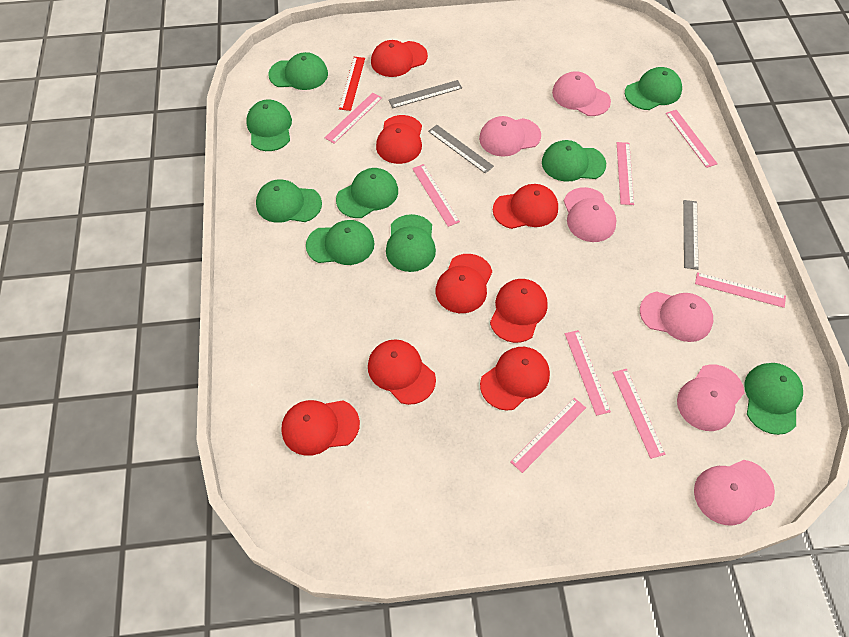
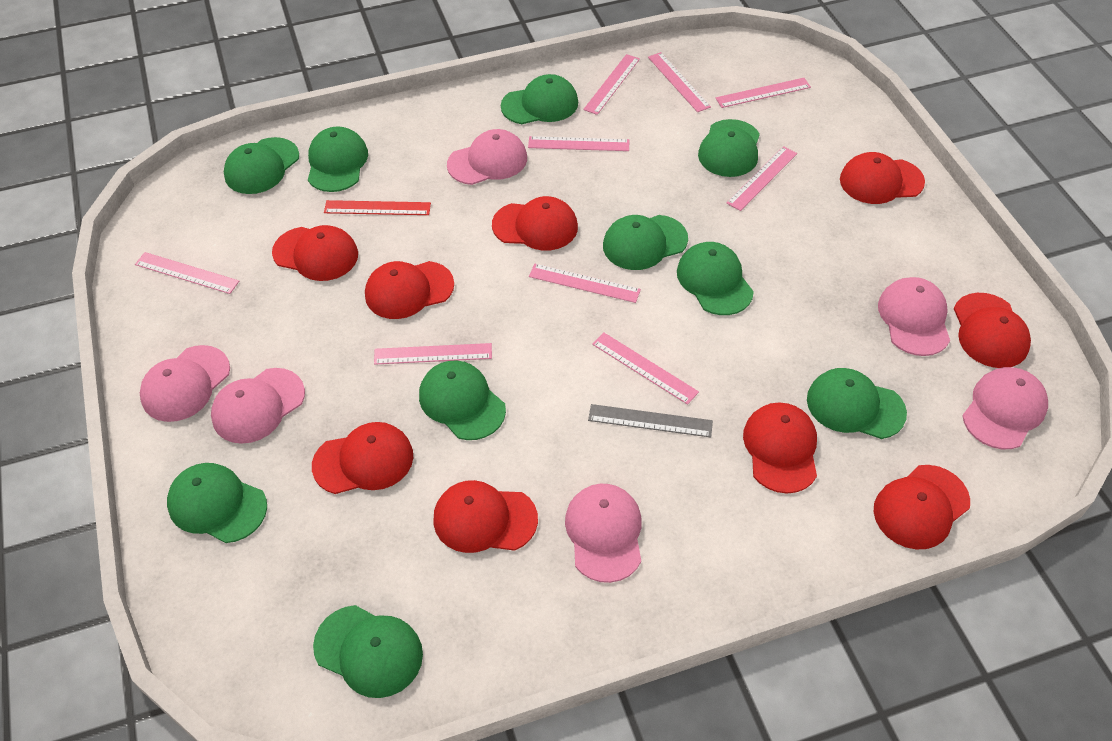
green cap: [246,100,292,151] [256,179,322,223] [268,52,328,90] [306,220,374,265] [336,168,398,218] [386,214,436,272] [542,140,606,182] [625,67,682,110] [744,363,803,435] = 9 -> [167,463,267,543] [224,137,299,194] [308,127,368,192] [313,605,423,698] [419,360,506,440] [501,74,578,124] [603,215,688,270] [677,242,754,315] [698,119,760,177] [807,368,907,439] = 10
grey ruler: [388,80,462,108] [428,125,494,173] [683,200,699,270] = 3 -> [588,404,713,437] = 1
pink ruler: [325,93,382,143] [412,164,460,227] [511,398,586,473] [565,330,611,416] [612,369,665,459] [617,142,634,205] [666,110,718,168] [695,272,786,308] = 8 -> [135,252,239,294] [374,343,492,365] [528,136,629,151] [529,264,641,303] [583,54,640,115] [592,332,699,405] [648,52,711,112] [716,78,811,108] [726,146,797,211] = 9
red cap: [281,400,360,456] [368,339,436,405] [371,40,428,77] [376,115,422,164] [435,254,492,313] [480,347,550,411] [490,279,548,343] [493,184,558,229] = 8 -> [272,225,358,281] [312,422,413,494] [365,261,454,319] [433,480,538,553] [492,196,578,251] [743,402,817,493] [840,152,925,204] [874,465,970,549] [954,293,1031,368] = 9

